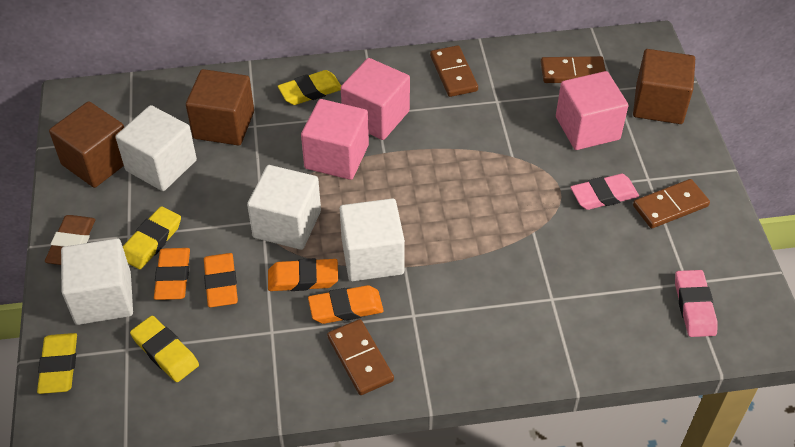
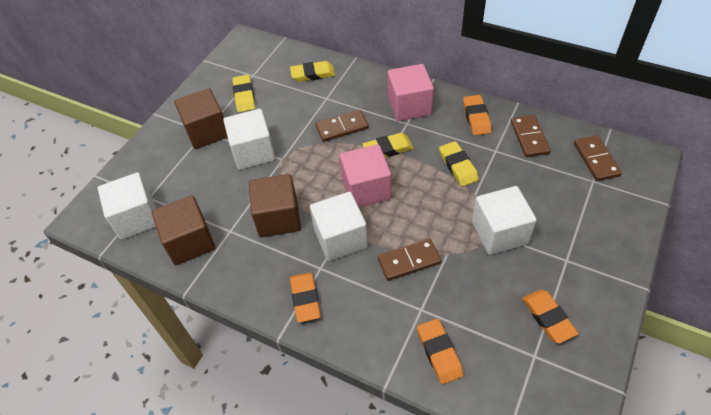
brown eraser: [45,215,95,265] = 1 -> none = 0
pink cube: [301,99,369,180] [341,58,410,140] [556,71,628,150] = 3 -> [340,144,391,207] [388,64,434,121] = 2
pink eraser: [570,174,639,210] [675,270,718,337] = 2 -> none = 0

